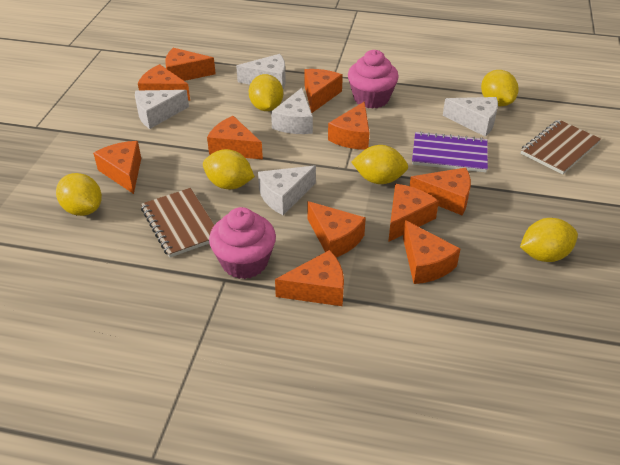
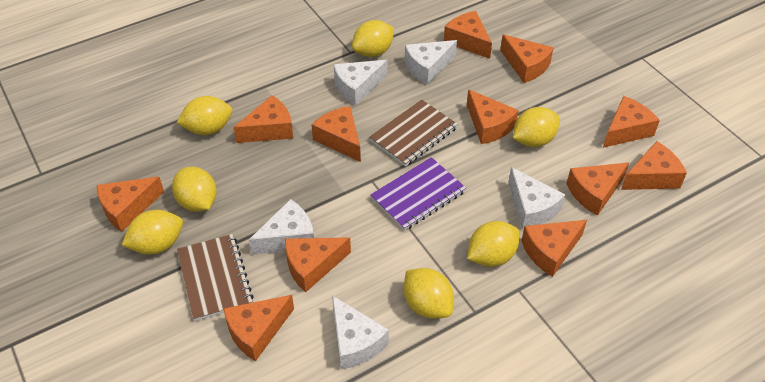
orange cheese: [93,141,141,194] [138,64,190,101] [165,48,216,81] [207,116,263,159] [275,250,344,306] [304,69,343,113] [307,201,366,257] [328,101,370,150] [388,184,439,242] [403,220,460,284] [410,167,471,215] = 11 -> [97,177,164,232] [223,295,294,361] [233,95,293,143] [285,237,351,292] [311,106,361,162] [444,11,492,59] [467,89,519,144] [500,34,554,83] [521,220,587,277] [567,162,629,216] [603,96,660,148] [621,141,687,190] = 12
pink cupcake: [209,207,276,279] [348,50,399,109] = 2 -> none = 0
yellow lemon: [56,173,102,216] [203,149,255,189] [249,74,283,111] [351,145,408,184] [481,70,519,106] [520,218,578,262] = 6 -> [122,210,183,255] [172,167,217,212] [176,96,232,135] [352,20,394,57] [404,268,454,319] [467,221,520,267] [513,107,560,147] = 7

